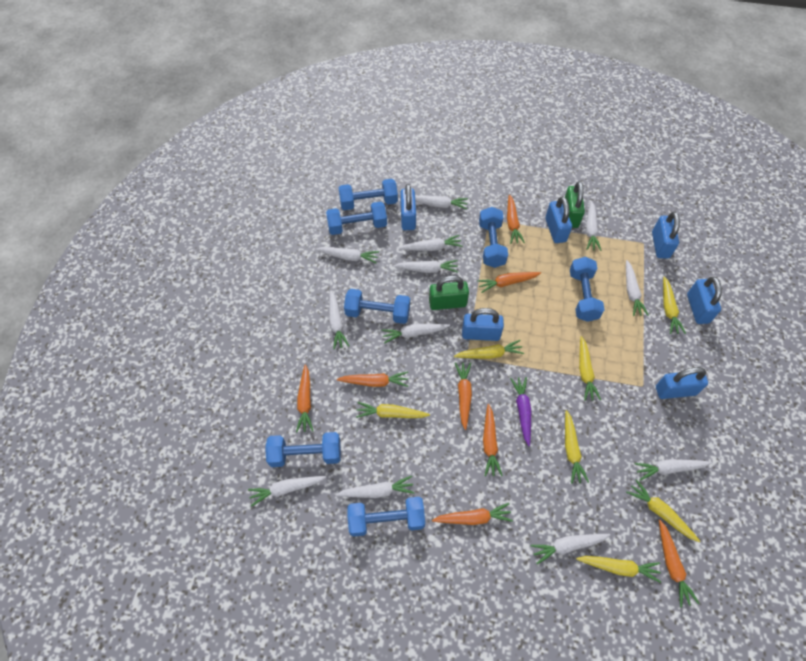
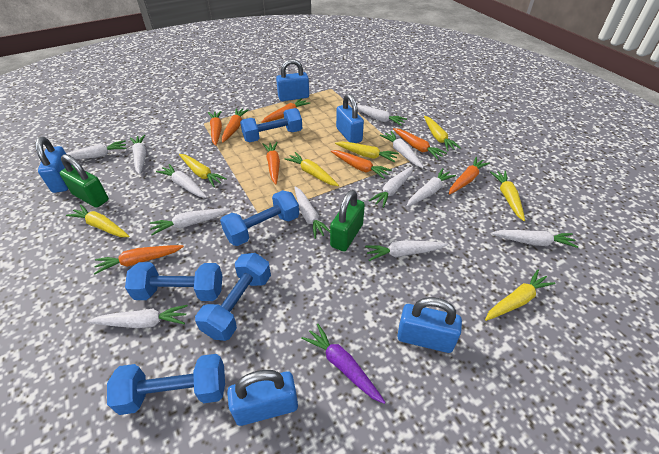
blue dumbbell: [265,432,341,467] [326,202,387,235] [338,179,398,210] [344,289,410,324] [347,497,425,537] [479,207,508,268] [570,257,604,322] = 7 -> [107,354,225,415] [125,262,222,301] [195,253,271,341] [220,190,299,246] [240,108,302,142] = 5
blue padlock: [401,184,416,230] [462,308,504,341] [545,196,572,243] [652,212,680,259] [656,367,708,399] [687,277,722,324] = 6 -> [35,137,68,193] [227,370,298,426] [276,59,309,101] [336,94,364,143] [397,297,462,353] = 5

